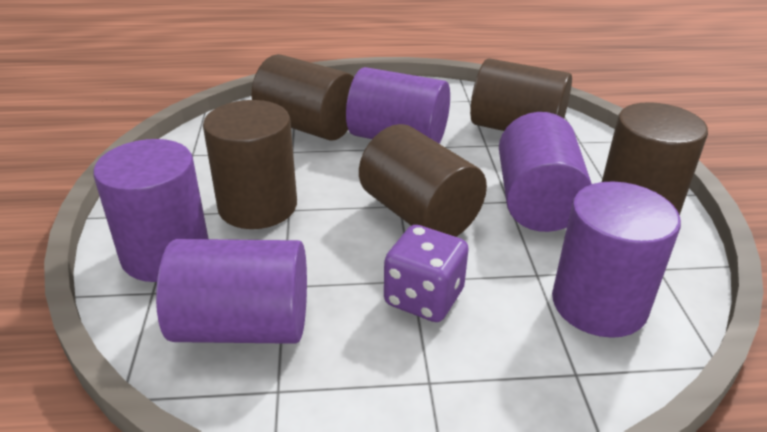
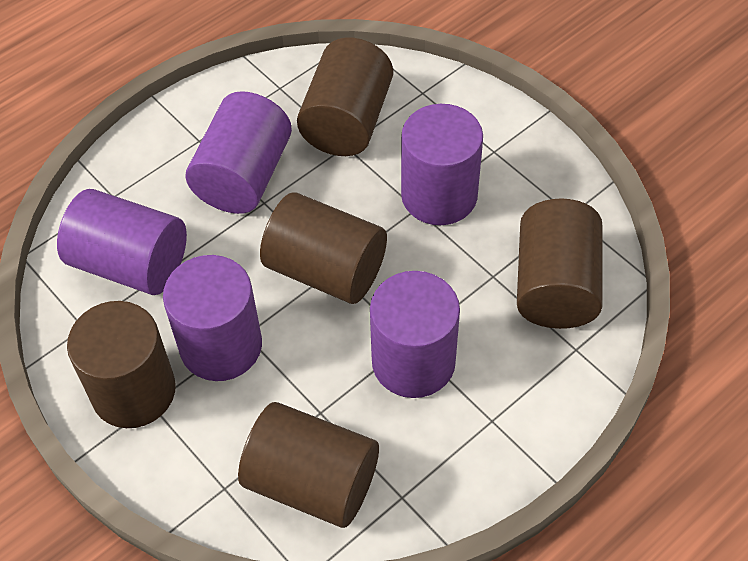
purple dice: [384,225,469,322] = 1 -> none = 0

